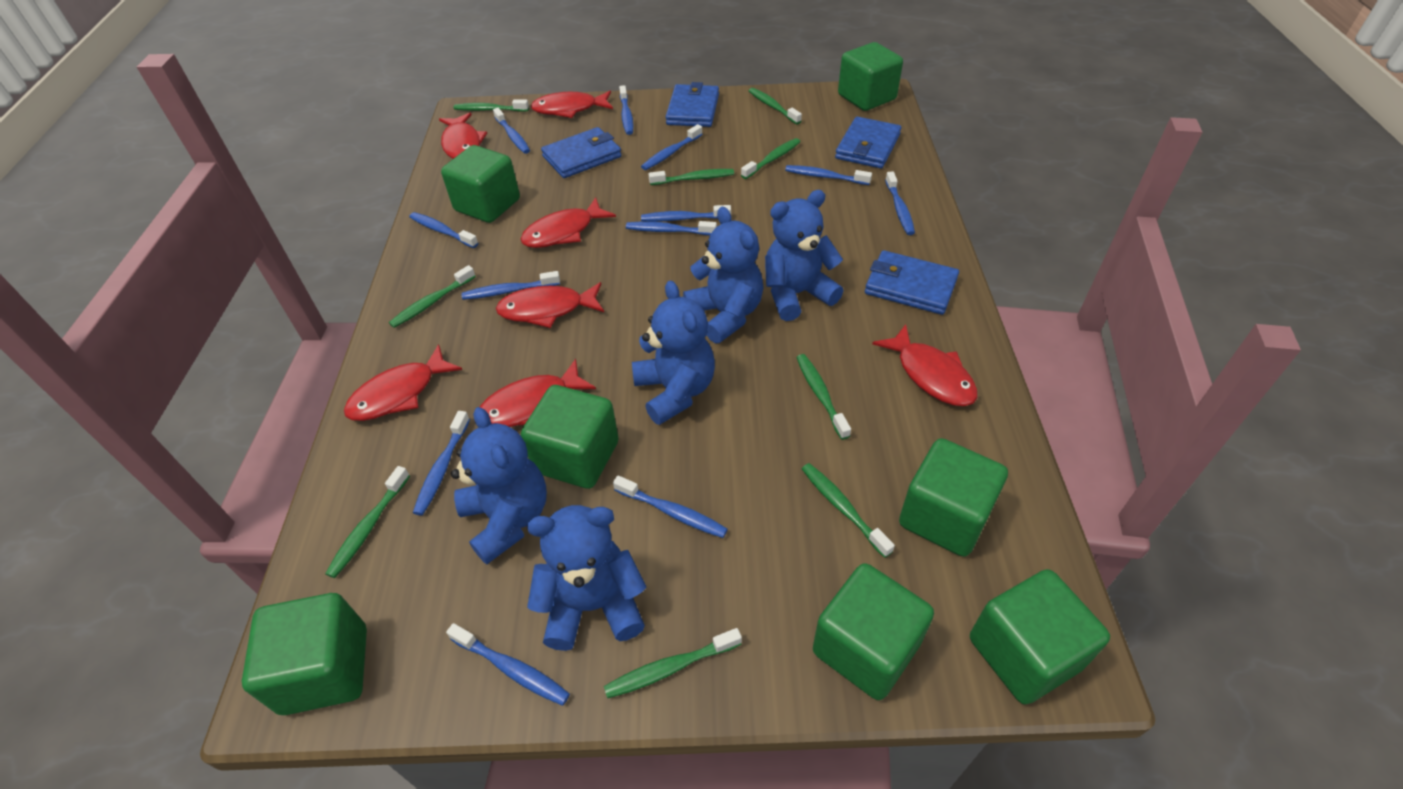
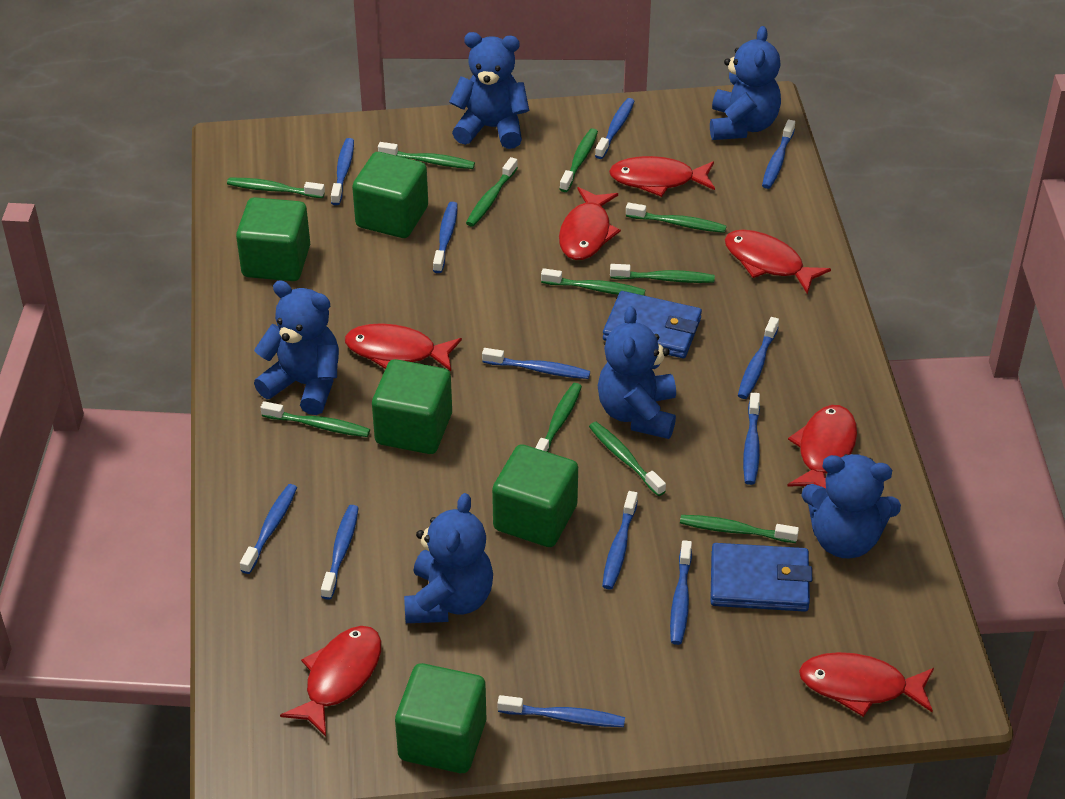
blue teddy bear: [451,407,547,565] [527,505,646,651] [632,280,715,425] [683,207,764,343] [765,190,843,321] = 5 -> [254,280,339,415] [404,493,493,623] [449,32,529,149] [598,306,676,439] [710,26,781,140] [801,454,901,558] = 6
blue wallet: [541,127,622,178] [666,82,719,127] [835,117,901,168] [865,250,959,315] = 4 -> [603,291,702,358] [710,543,812,612] = 2
green cube: [242,593,367,715] [441,145,520,223] [521,385,619,489] [813,563,934,700] [838,42,903,111] [899,438,1008,557] [970,569,1110,704] = 7 -> [236,197,310,281] [352,152,428,238] [372,359,452,454] [395,663,486,773] [492,444,578,547] = 5
green toothbrush: [325,466,410,578] [389,265,476,328] [454,99,529,112] [604,628,742,698] [648,169,734,185] [741,138,800,179] [749,88,802,124] [796,354,851,440] [802,463,895,558] = 9 -> [227,178,325,198] [260,401,370,437] [378,142,475,169] [466,157,518,227] [535,383,582,452] [541,268,645,295] [560,128,598,192] [589,422,666,496] [610,264,715,283] [626,203,727,233] [680,515,799,543] = 11

